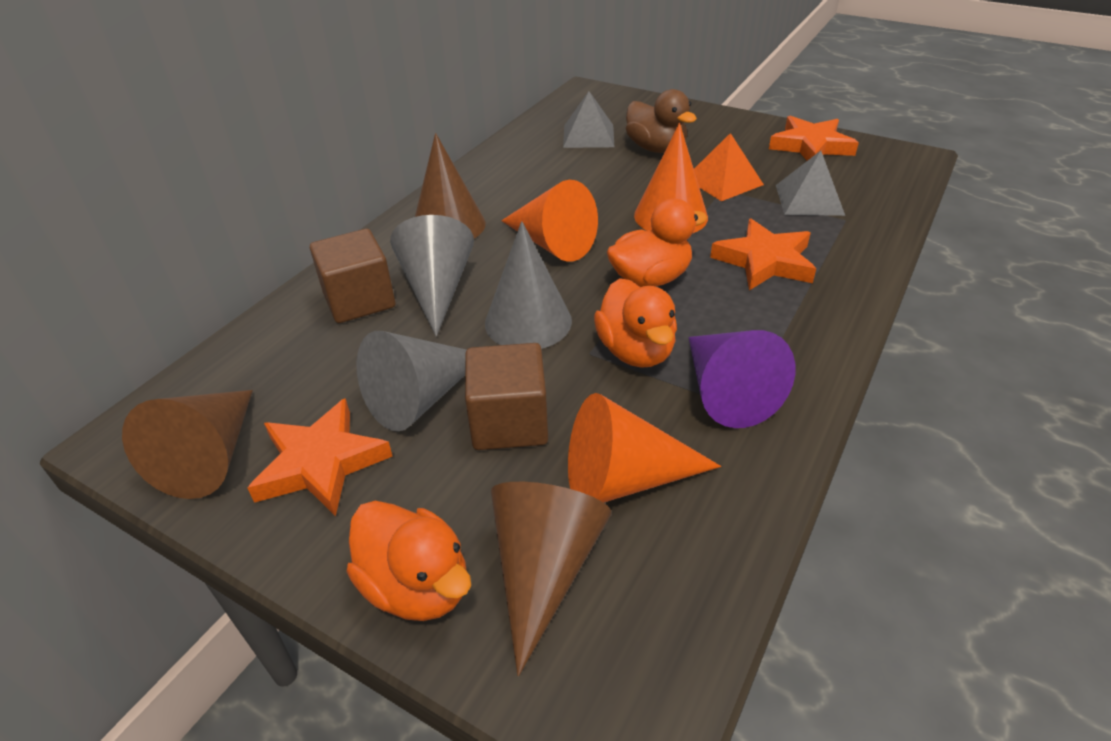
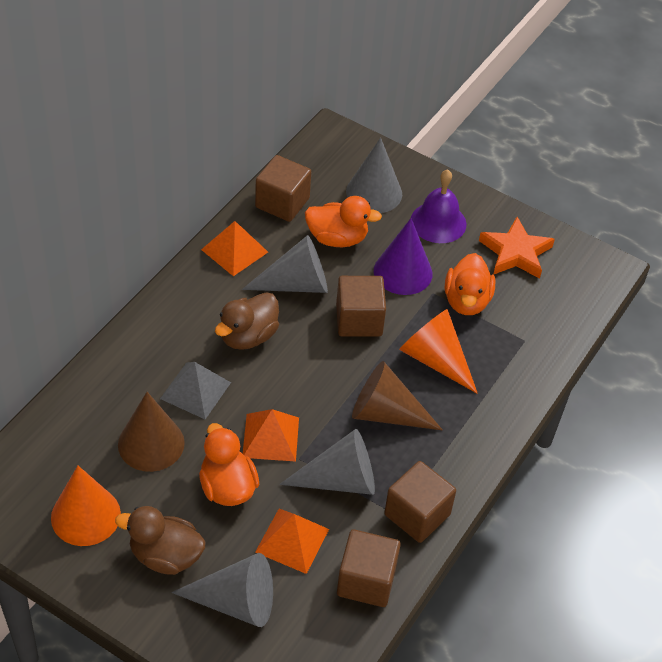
brown cone: [122,390,253,499] [415,133,486,239] [491,482,611,676] = 3 -> [118,392,185,472] [352,361,443,430] = 2
brown cube: [310,229,395,323] [465,343,548,450] = 2 -> [255,155,311,222] [336,276,386,336] [337,529,401,607] [384,461,456,543] = 4
brown duck: [626,89,697,153] = 1 -> [115,506,206,575] [215,292,279,350] = 2
grey cone: [356,331,466,432] [390,215,474,337] [485,221,572,349] = 3 -> [171,553,273,627] [242,235,328,293] [279,429,375,495] [346,138,402,213] = 4
grey pyramid: [563,91,614,148] [776,151,845,216] = 2 -> [160,362,231,419] = 1
orange cone: [501,180,598,262] [568,393,721,503] [634,123,708,233] = 3 -> [51,466,121,546] [399,309,478,394] = 2
orange pyramid: [694,133,764,201] = 1 -> [201,221,268,276] [243,409,299,462] [255,509,329,574] = 3
orange star: [247,398,393,516] [710,219,816,290] [769,116,859,161] = 3 -> [479,217,555,279] = 1
purple bell: none = 0 -> [411,169,467,243] = 1

